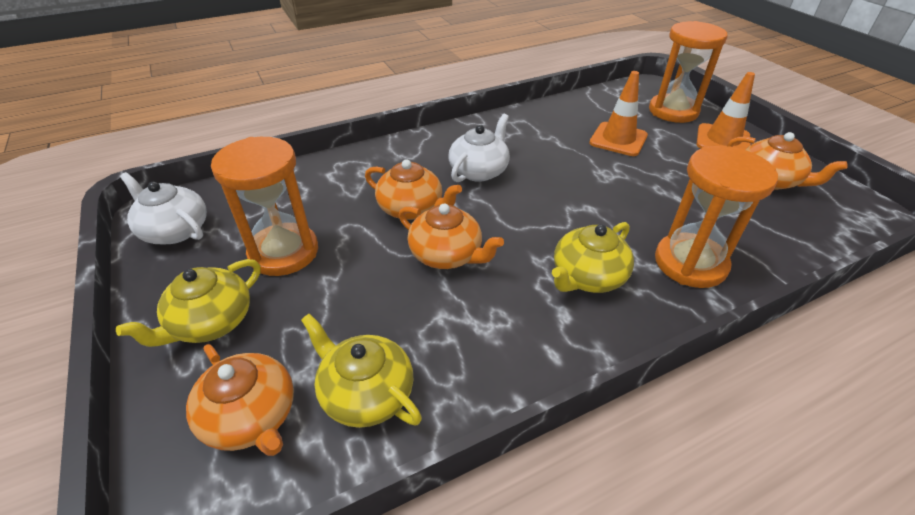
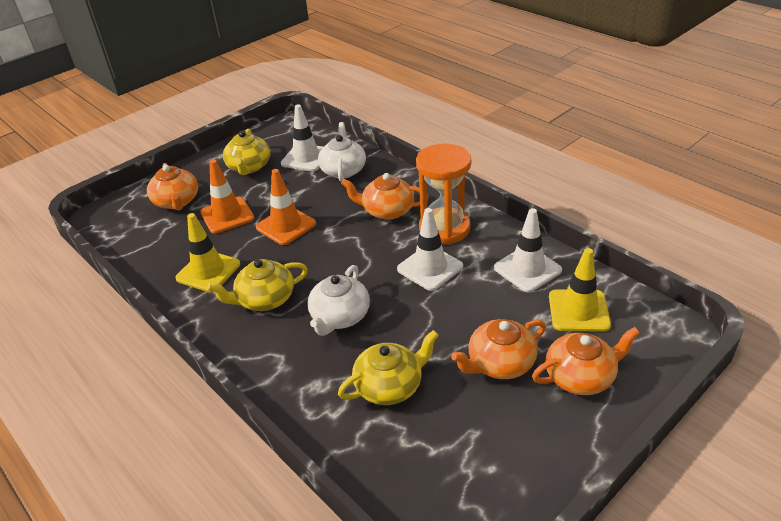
orange hourglass: [211,137,318,276] [649,21,728,123] [655,146,778,288] = 3 -> [416,144,471,245] = 1
white traffic cone: none = 0 -> [281,104,323,171] [397,208,463,291] [494,208,562,292] = 3
yellow traffic cone: none = 0 -> [175,213,240,292] [549,248,611,332] = 2

